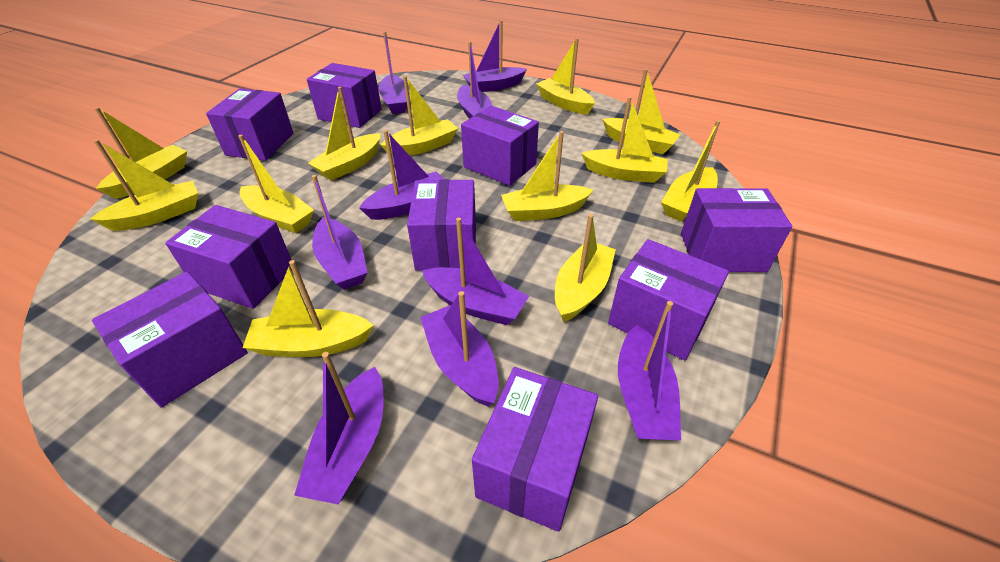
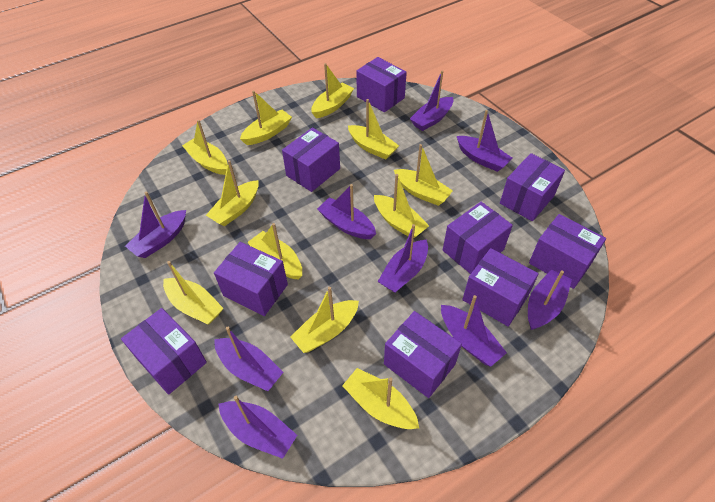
yellow boat: [90,139,198,231] [94,107,187,199] [239,135,314,233] [243,260,374,357] [308,87,381,181] [381,76,458,157] [501,131,593,221] [536,38,595,114] [555,214,616,322] [581,97,668,183] [603,69,681,154] [661,120,720,221] = 12 -> [163,261,224,325] [182,120,227,175] [206,160,259,226] [240,90,292,145] [247,223,302,280] [290,287,359,353] [311,63,354,118] [342,368,419,429] [348,99,399,159] [374,174,429,238] [394,144,453,206] = 11

